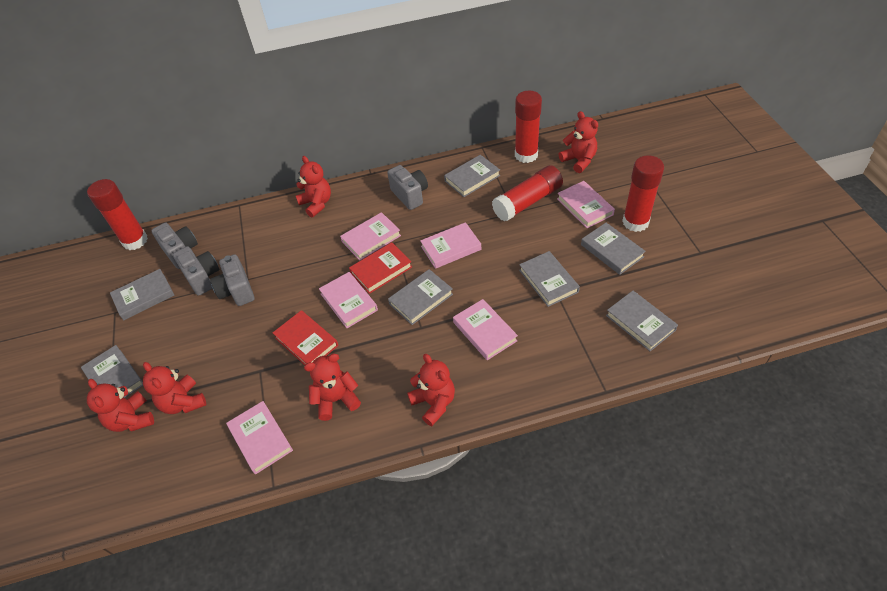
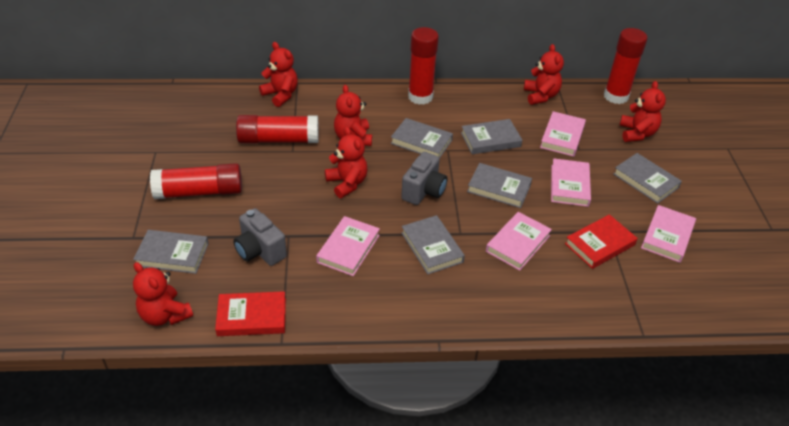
grey book: [81,345,143,398] [110,269,174,320] [388,269,453,325] [444,155,500,197] [519,251,580,307] [581,222,646,275] [606,291,678,351] = 7 -> [133,230,209,274] [391,118,453,159] [402,215,465,274] [461,119,522,154] [467,163,532,208] [613,153,682,204] = 6
grey camera: [151,222,198,269] [173,246,219,296] [210,254,255,306] [387,165,428,210] = 4 -> [233,208,287,266] [401,152,447,205] = 2
pink book: [226,401,293,474] [319,272,378,328] [340,212,401,260] [420,222,481,269] [453,299,518,360] [557,181,615,228] = 6 -> [316,216,380,276] [486,212,552,271] [540,111,586,157] [551,158,591,207] [641,205,696,263] = 5

